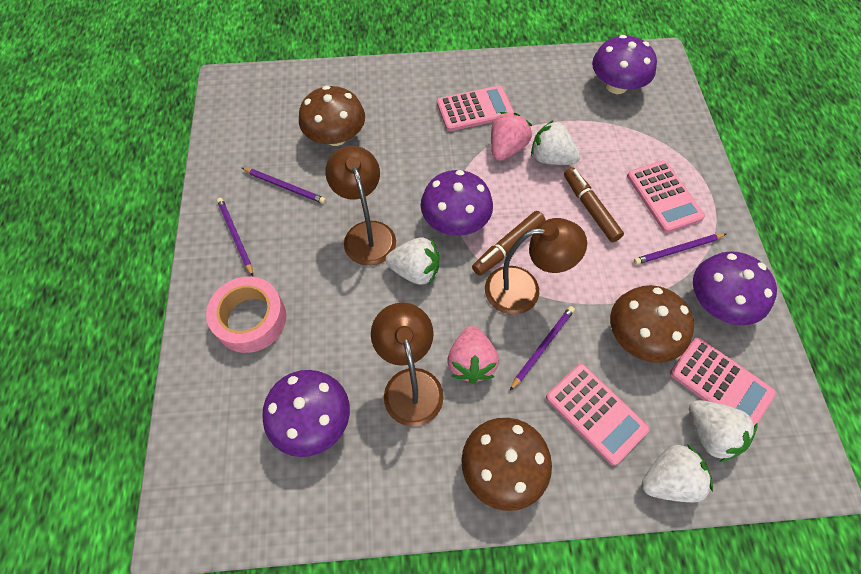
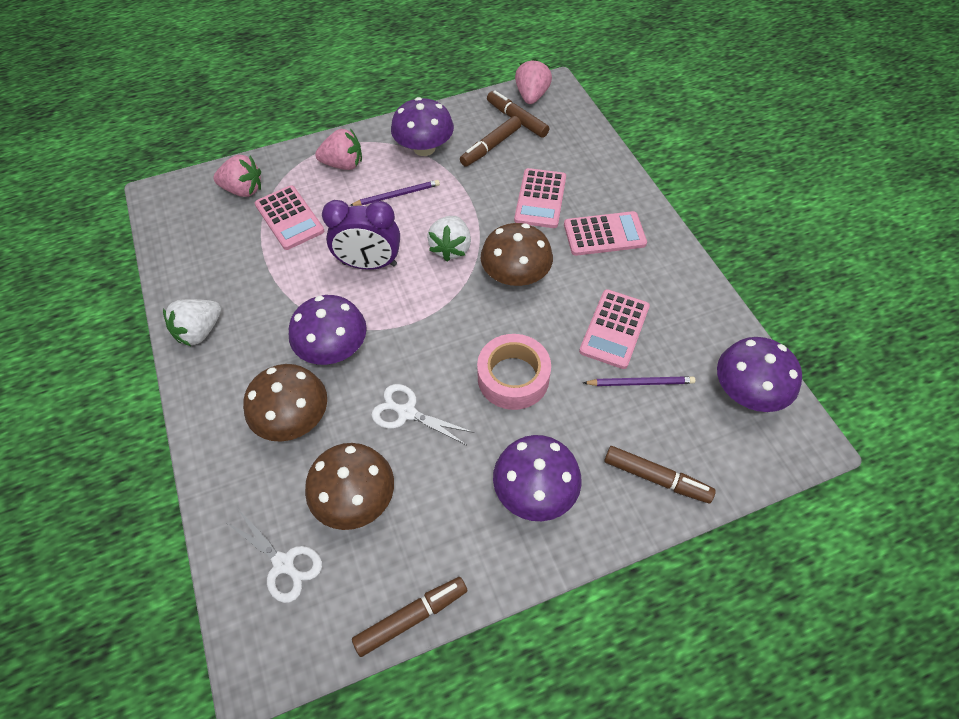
brown lamp: [325,146,396,266] [371,303,444,427] [485,218,587,315] = 3 -> none = 0
brown marker: [472,211,545,276] [564,167,624,242] = 2 -> [352,577,468,657] [460,116,521,167] [487,90,549,138] [604,446,716,503] = 4
pink strawberry: [447,326,499,384] [491,112,532,161] = 2 -> [213,155,261,197] [315,129,362,170] [515,59,552,104] = 3
purple clock: none = 0 -> [322,200,400,270] = 1
purple pencil: [217,198,253,276] [242,168,326,204] [510,306,575,390] [634,234,726,265] = 4 -> [350,180,440,206] [583,376,695,386] = 2
white scissors: none = 0 -> [224,508,322,603] [371,384,474,445] = 2
white strawberry: [385,237,439,285] [531,120,580,165] [642,444,713,502] [689,400,758,462] = 4 -> [163,299,221,346] [427,216,471,262] = 2

